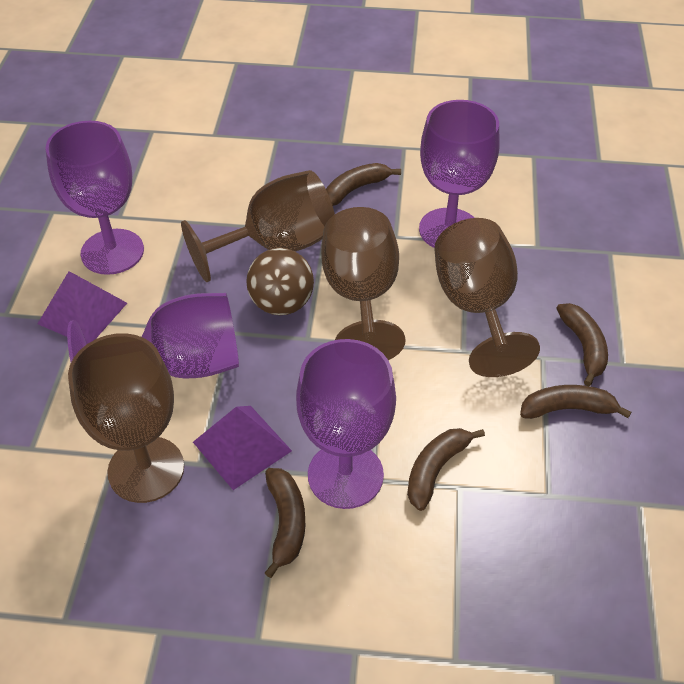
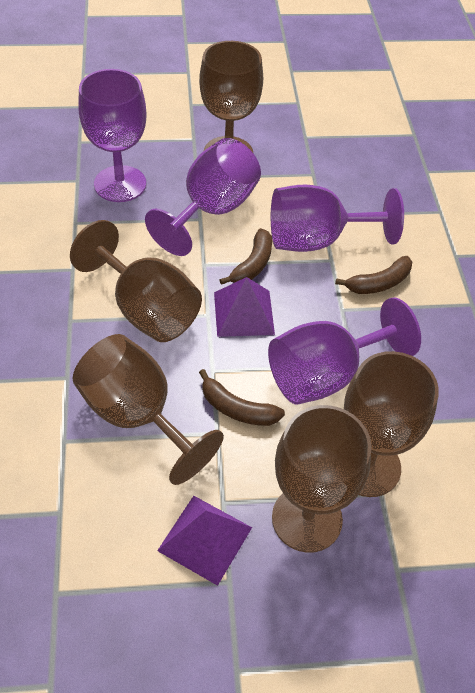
brown ball: [246,248,314,315] = 1 -> none = 0
brown banana: [265,468,305,578] [326,163,401,206] [407,428,485,511] [520,385,631,419] [556,303,608,386] = 5 -> [199,369,285,426] [220,228,272,285] [335,256,412,294] = 3
brown goblet: [68,333,184,503] [181,170,335,282] [321,207,405,360] [434,218,540,377] = 4 -> [70,220,202,342] [73,334,224,485] [199,41,263,152] [272,405,372,553] [344,351,439,497] = 5

